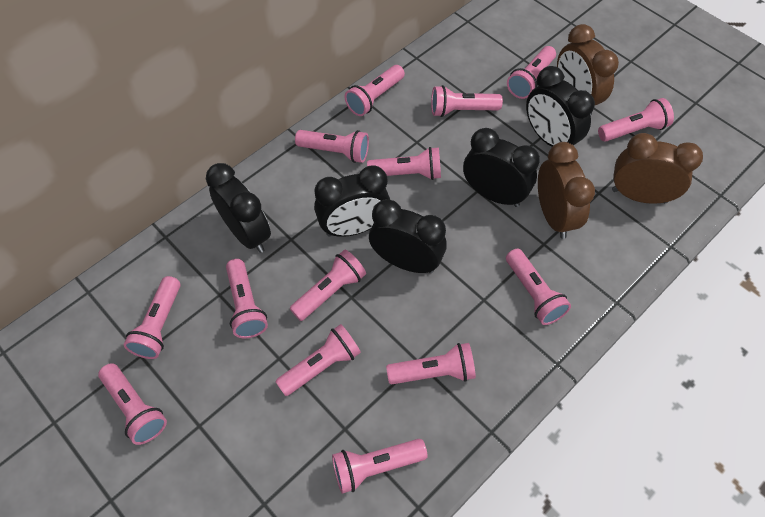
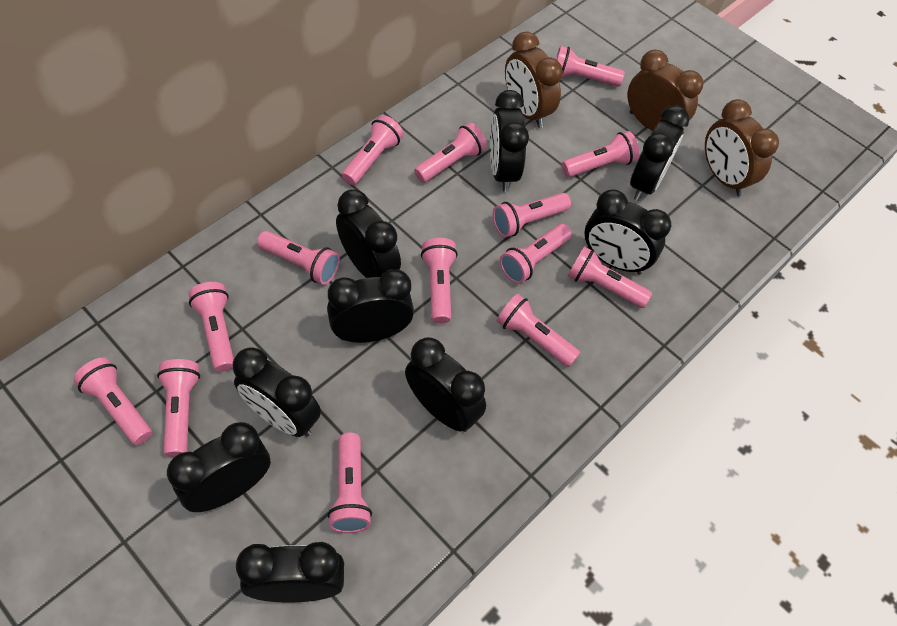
black clock: [206,163,271,253] [314,165,390,237] [369,199,447,273] [463,128,540,207] [526,66,595,147] = 5 -> [167,422,271,512] [233,347,321,437] [236,542,344,602] [327,269,414,343] [336,189,401,278] [405,337,486,432] [490,90,529,192] [585,189,671,275] [630,105,689,201] = 9

